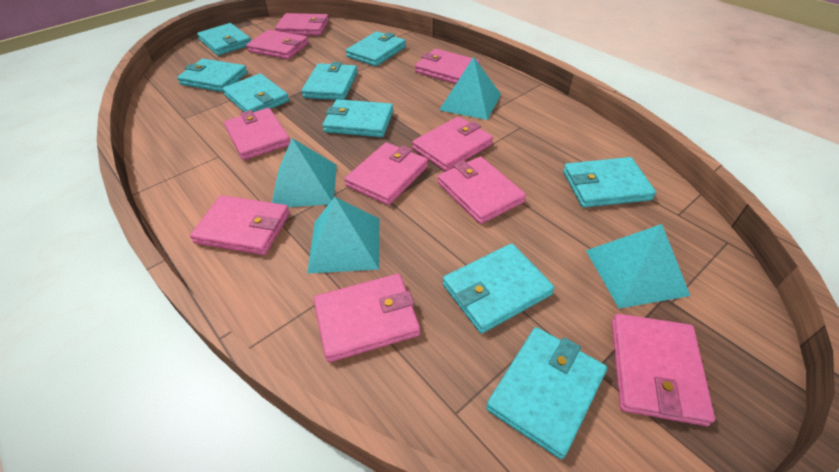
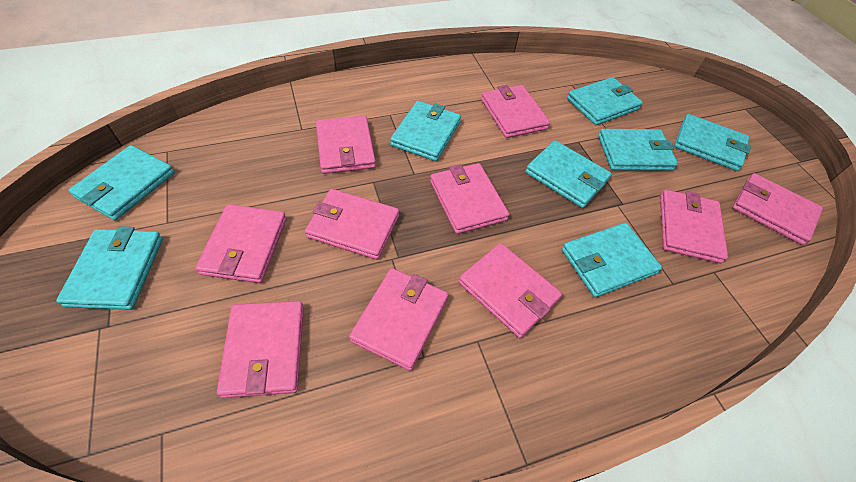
turquoise pyramid: [272,138,337,207] [307,197,379,274] [439,57,501,120] [586,224,690,309] = 4 -> none = 0
turquoise wallet: [177,59,248,92] [197,23,251,56] [222,73,289,112] [301,62,358,100] [322,99,393,137] [346,31,406,66] [443,243,555,334] [486,327,607,459] [563,157,656,207] = 9 -> [56,226,163,310] [68,145,175,220] [390,101,461,161] [525,140,612,208] [562,223,662,297] [567,77,643,125] [598,129,678,171] [674,114,751,171] = 8

